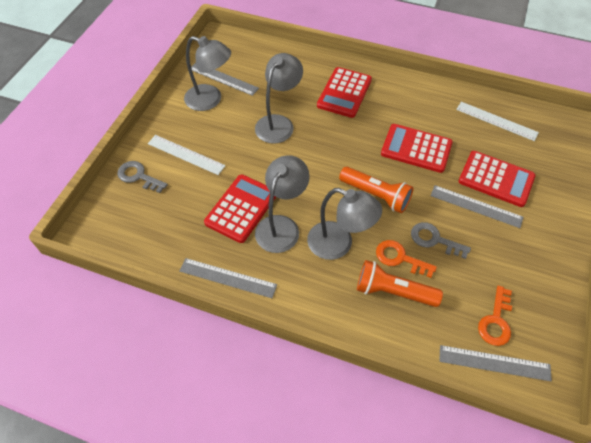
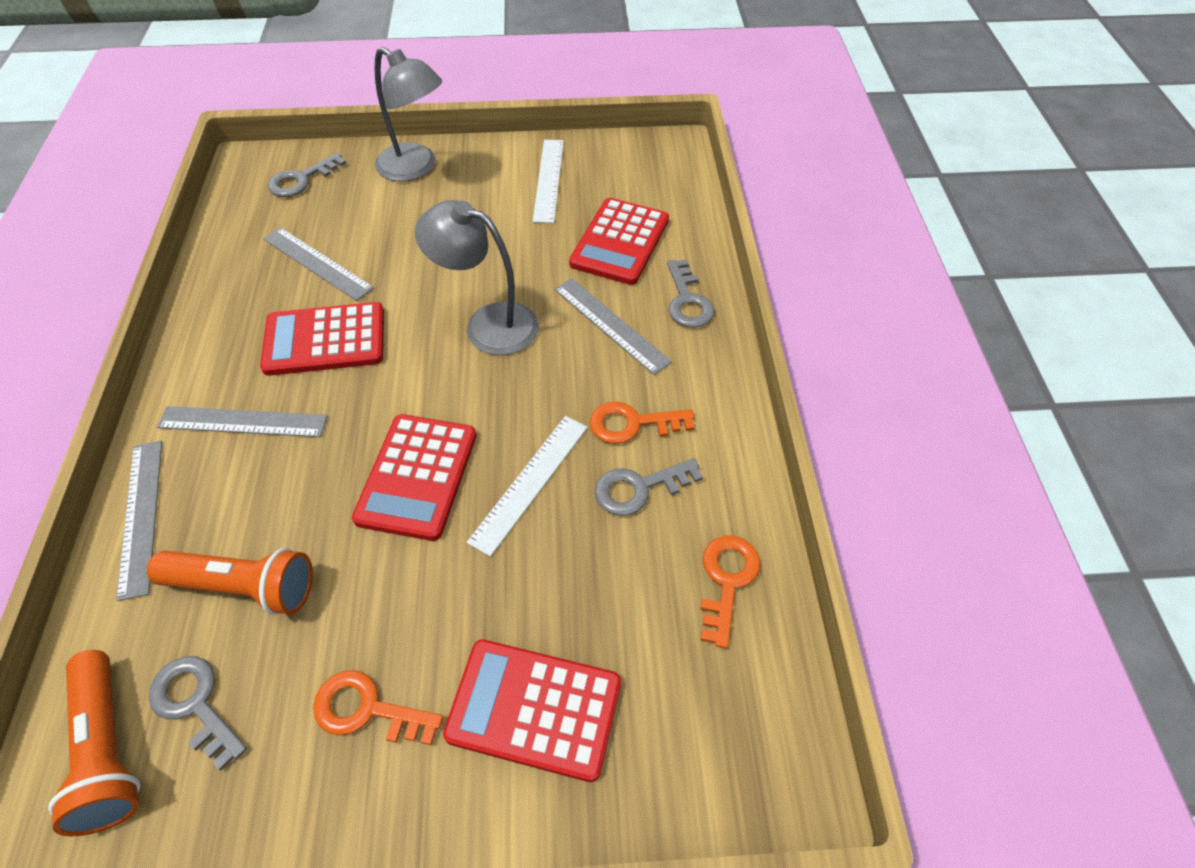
grey key: [117,161,168,193] [411,222,471,259] = 2 -> [149,656,247,770] [268,153,346,197] [595,458,703,516] [667,259,714,328] = 4
grey lamp: [184,36,231,111] [255,53,303,144] [255,155,310,253] [307,188,382,260] = 4 -> [374,47,442,181] [415,200,539,355] = 2
orange key: [376,240,437,278] [478,286,512,346] = 2 -> [313,670,443,745] [590,402,694,444] [700,535,761,648] = 3

